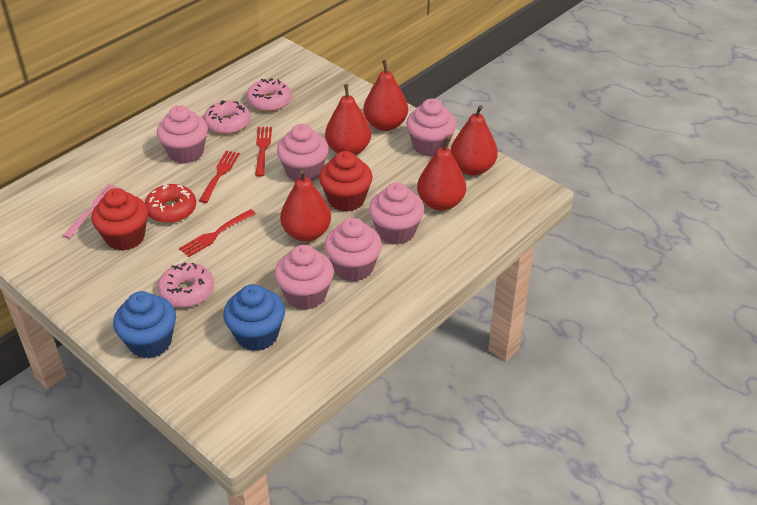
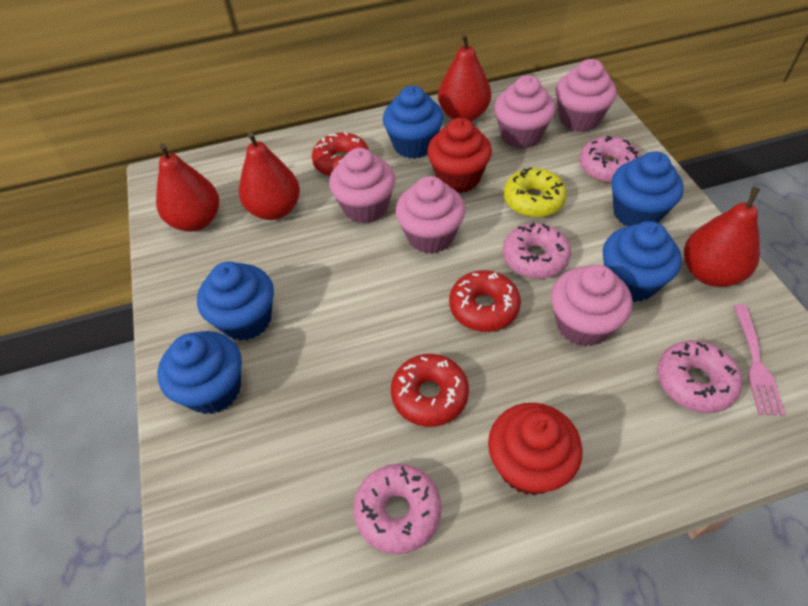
blue cupcake: [113,291,176,358] [223,284,285,351] = 2 -> [157,331,242,414] [197,262,274,341] [383,86,444,159] [603,221,682,302] [611,151,684,226] = 5
pink cupcake: [157,105,208,164] [275,245,334,310] [277,124,329,182] [324,218,382,282] [369,182,424,245] [406,99,457,157] = 6 -> [329,148,396,223] [396,176,465,254] [494,75,556,149] [551,264,633,346] [555,59,617,132] = 5
pink donut: [158,262,214,307] [204,100,250,134] [246,78,292,112] = 3 -> [353,464,442,554] [503,223,571,279] [579,136,641,183] [657,340,742,413] = 4
red donut: [145,184,196,223] = 1 -> [312,132,369,176] [391,354,469,427] [449,270,521,332] = 3
red fork: [179,209,256,257] [199,151,240,203] [255,127,272,177] = 3 -> none = 0
red pear: [280,170,331,242] [325,84,371,155] [363,60,408,131] [417,137,466,211] [451,105,498,176] = 5 -> [156,143,219,232] [239,132,300,220] [438,34,491,121] [684,187,760,287] = 4
yellow donut: none = 0 -> [503,167,567,218] = 1

